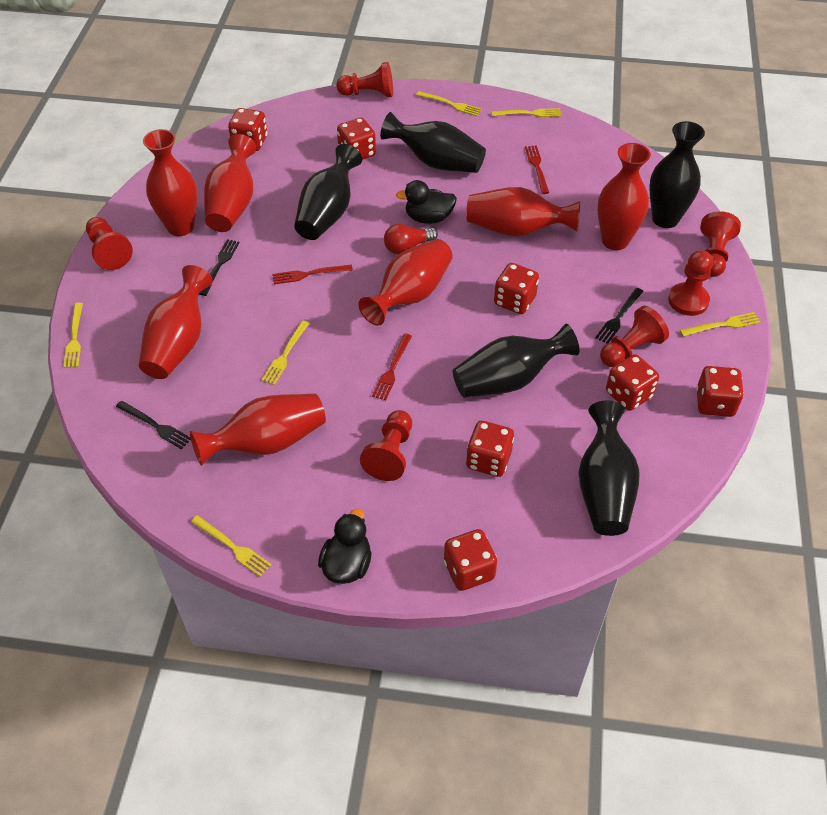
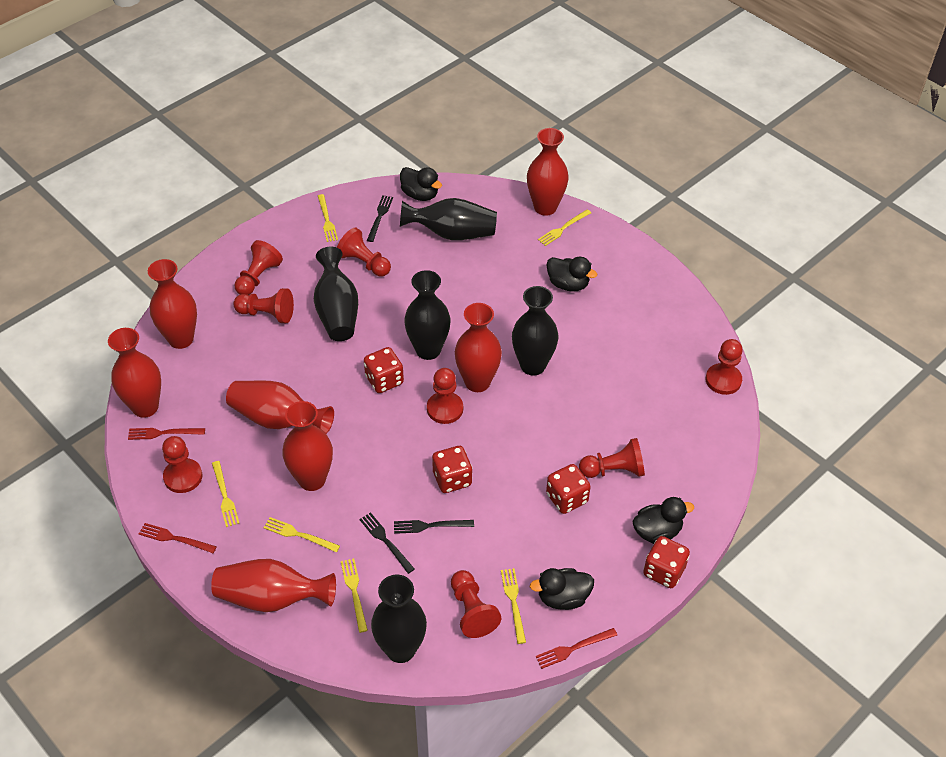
black duck: [318,509,372,584] [396,180,457,224] = 2 -> [400,167,442,201] [530,568,594,610] [546,257,597,292] [632,497,694,544] = 4
red dice: [228,108,267,151] [337,118,376,160] [444,529,497,591] [466,421,514,477] [494,263,539,314] [606,354,659,411] [696,366,744,417] = 7 -> [364,347,404,393] [432,446,472,493] [546,464,591,514] [643,536,690,588] = 4
red light bulb: [384,224,438,255] = 1 -> none = 0
red pawn: [86,217,133,270] [336,62,393,98] [360,410,412,481] [600,306,669,367] [668,250,713,316] [700,211,741,277] = 6 -> [162,436,202,493] [233,288,294,323] [234,240,283,295] [337,228,391,277] [427,368,463,424] [451,570,501,638] [579,438,645,478] [706,339,743,395] = 8

